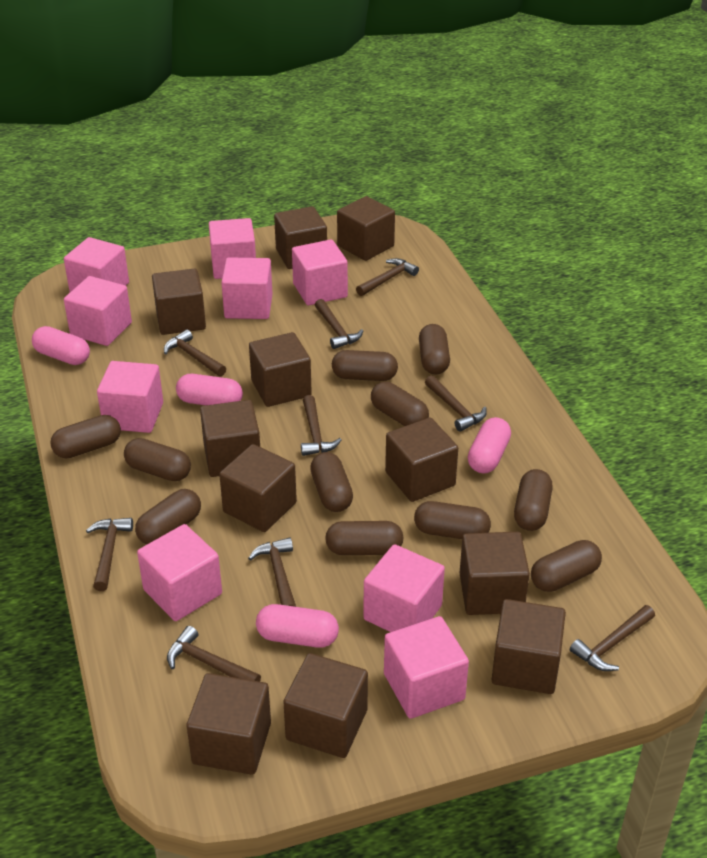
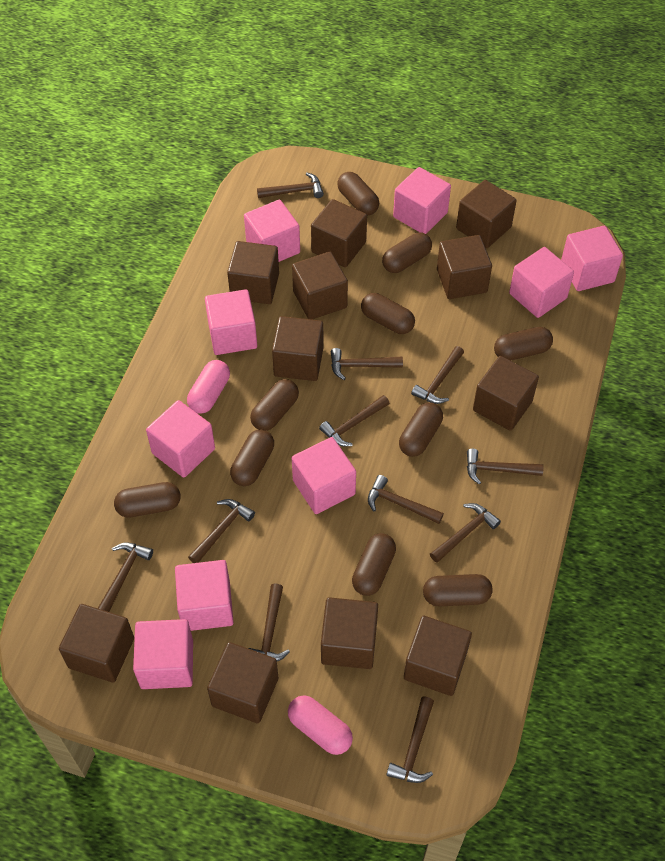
brown capsule: [50,415,121,459] [124,438,191,481] [135,489,201,544] [310,452,353,512] [325,521,404,555] [332,350,398,381] [371,382,429,426] [414,501,491,539] [419,324,450,375] [514,469,553,531] [531,540,602,592] = 11 -> [114,482,181,518] [230,429,274,486] [250,379,299,431] [337,172,379,215] [352,533,396,596] [361,293,415,334] [382,232,432,273] [399,402,443,457] [423,574,492,607] [494,327,553,361] = 10
brown hammer: [86,518,133,591] [164,329,226,376] [167,626,261,682] [248,538,296,607] [301,395,341,456] [315,299,363,349] [356,258,419,296] [425,375,487,432] [570,605,655,671] = 9 -> [98,542,153,612] [188,499,255,563] [248,584,290,661] [257,172,324,198] [319,395,390,446] [331,348,403,380] [368,475,444,524] [386,697,434,783] [411,346,464,404] [430,503,501,563] [467,449,544,485] = 11
pink capsule: [32,326,90,365] [176,374,243,405] [256,604,339,648] [468,417,511,474] = 4 -> [187,360,230,414] [288,695,353,755] = 2

